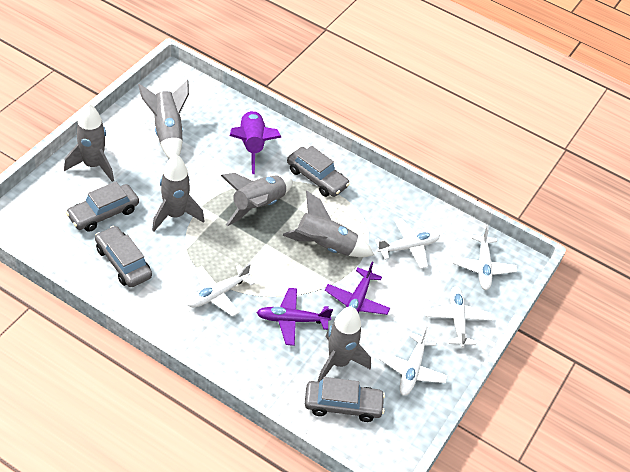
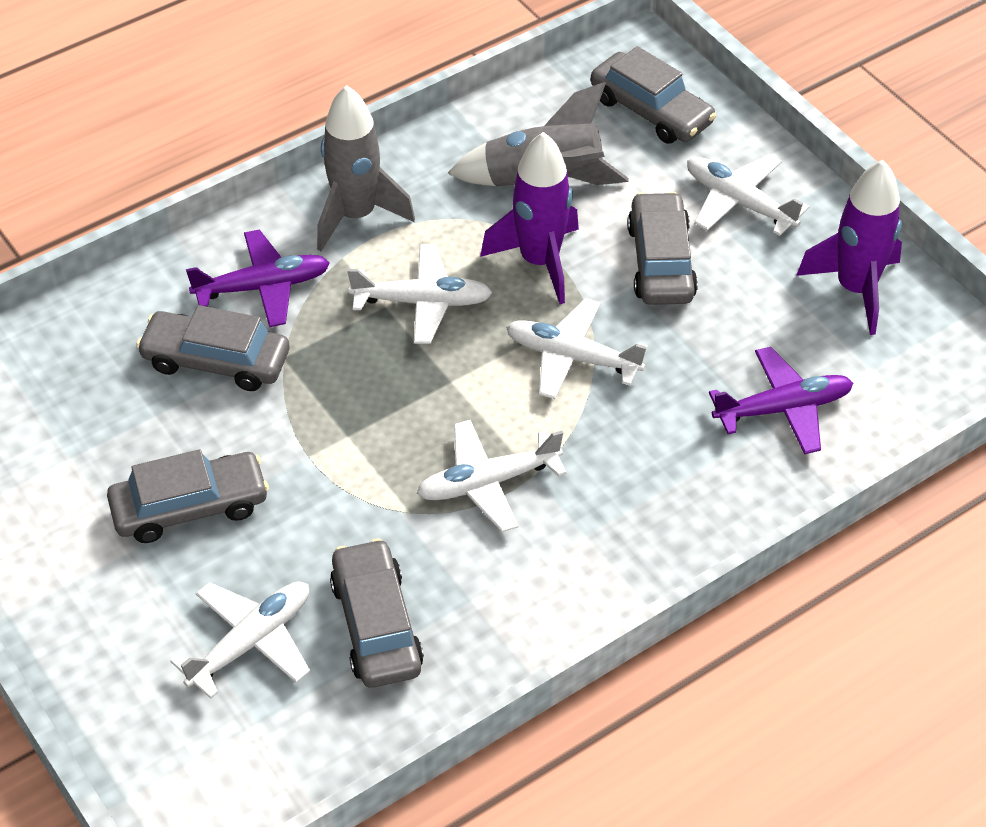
grey car: [66,181,139,232] [95,226,152,287] [287,146,350,197] [305,377,385,422] = 4 -> [107,449,269,543] [136,305,289,391] [330,538,424,688] [591,46,716,144] [627,192,698,305] = 5
grey rocket: [64,103,114,182] [138,80,189,159] [152,154,205,232] [221,173,293,226] [283,191,374,257] [317,307,371,382] = 6 -> [317,85,415,251] [448,82,629,186] = 2
purple rocket: [230,109,282,174] = 1 -> [480,132,579,304] [796,160,902,335] = 2

